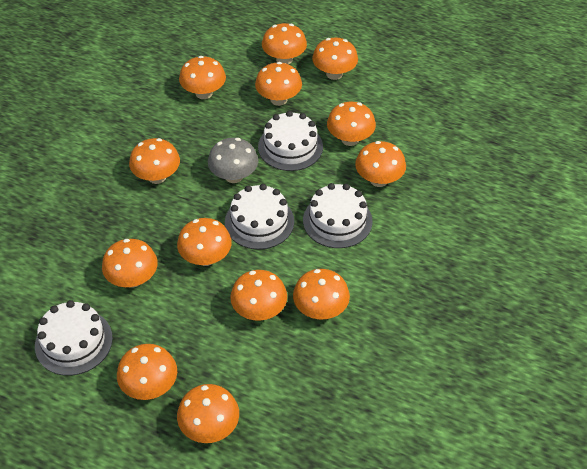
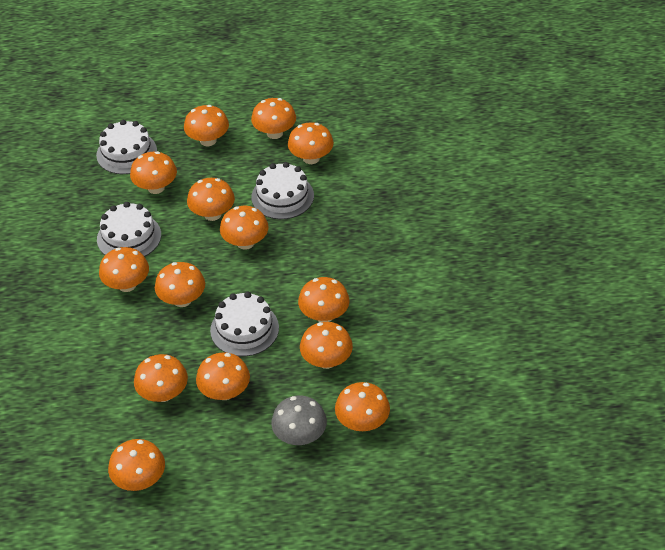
orange mushroom: [102,239,158,287] [117,344,177,400] [129,138,180,184] [177,218,232,266] [177,384,239,443] [179,56,226,99] [230,270,287,321] [255,62,302,106] [262,23,307,64] [293,269,350,319] [312,37,358,80] [327,102,376,146] [355,141,406,187] = 13 -> [99,247,149,292] [108,439,165,491] [130,151,177,194] [134,354,188,402] [155,262,205,307] [184,105,229,146] [187,178,235,221] [196,352,250,400] [220,206,269,250] [251,98,296,139] [288,122,334,164] [298,277,350,322] [300,322,353,369] [335,382,390,431] = 14

